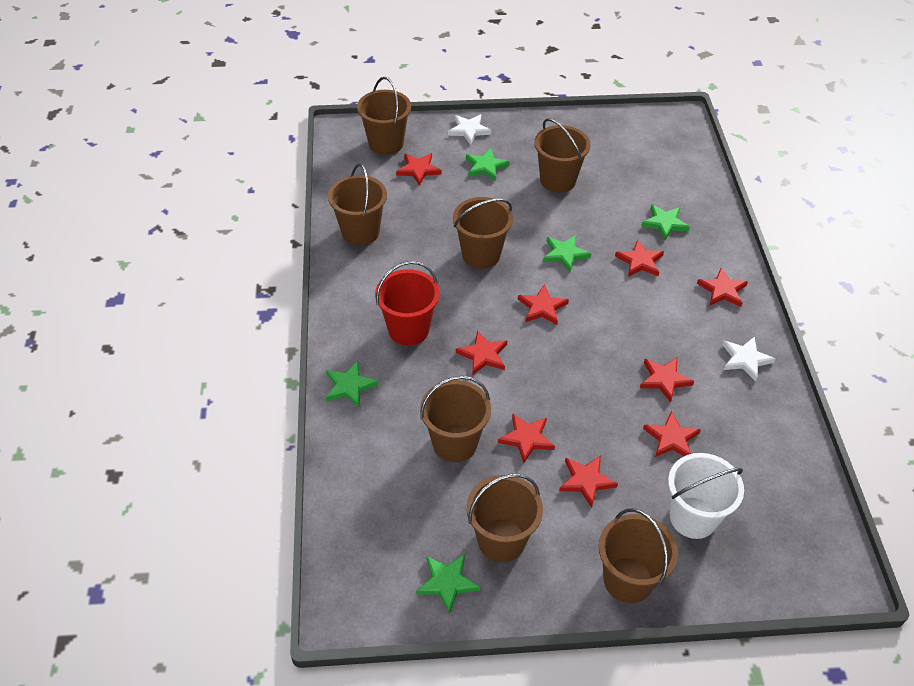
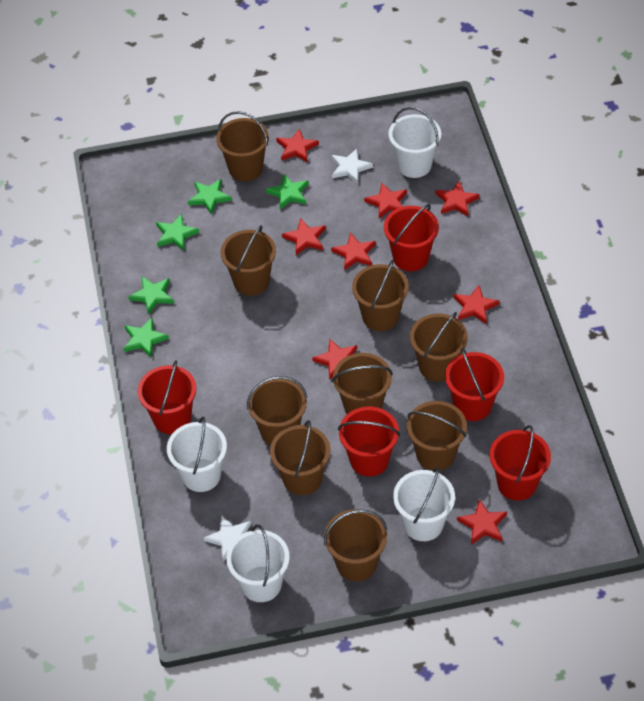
brown bucket: [328,164,387,246] [357,77,411,155] [420,376,491,462] [453,197,513,269] [467,474,543,562] [535,118,591,193] [598,508,678,603] = 7 -> [216,111,269,181] [221,225,276,296] [247,376,307,445] [270,420,331,495] [324,509,387,581] [332,353,393,414] [352,260,409,331] [407,401,467,471] [410,312,468,382] = 9
red bucket: [375,261,440,345] = 1 -> [138,360,196,434] [338,407,400,477] [384,204,439,271] [445,348,504,421] [490,425,551,501] = 5
red star: [396,153,442,186] [456,330,507,375] [498,413,555,463] [518,284,569,325] [559,455,618,508] [615,239,664,277] [640,358,694,403] [643,411,701,457] [697,268,748,307] = 9 -> [276,128,319,163] [282,218,326,255] [312,339,357,380] [331,233,376,270] [364,183,407,219] [436,181,480,216] [454,285,500,324] [457,499,507,545] = 8
white bucket: [668,453,744,539] = 1 -> [167,416,227,492] [226,524,290,602] [389,107,441,178] [393,467,455,541] = 4

